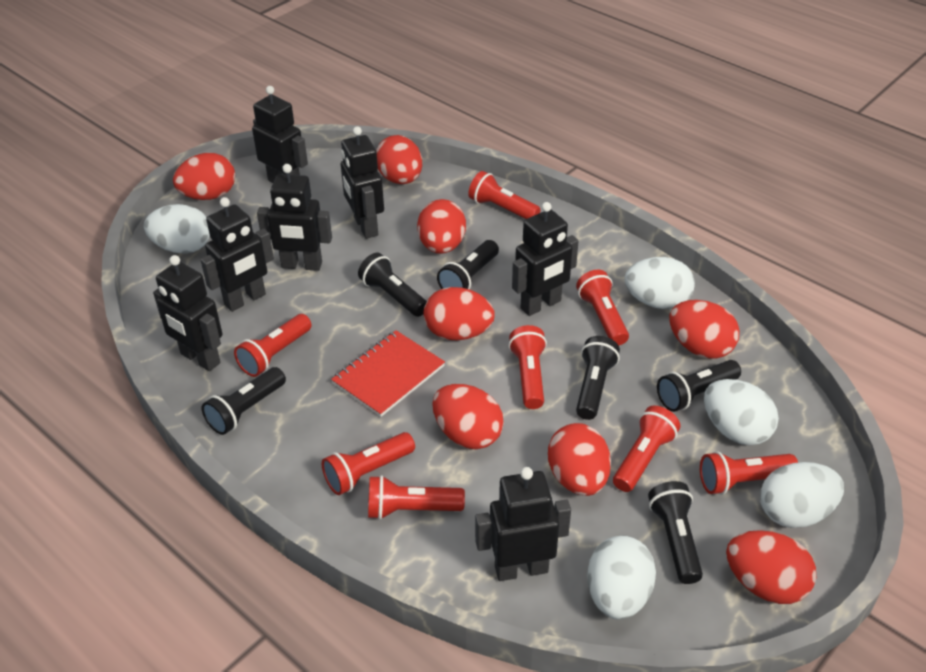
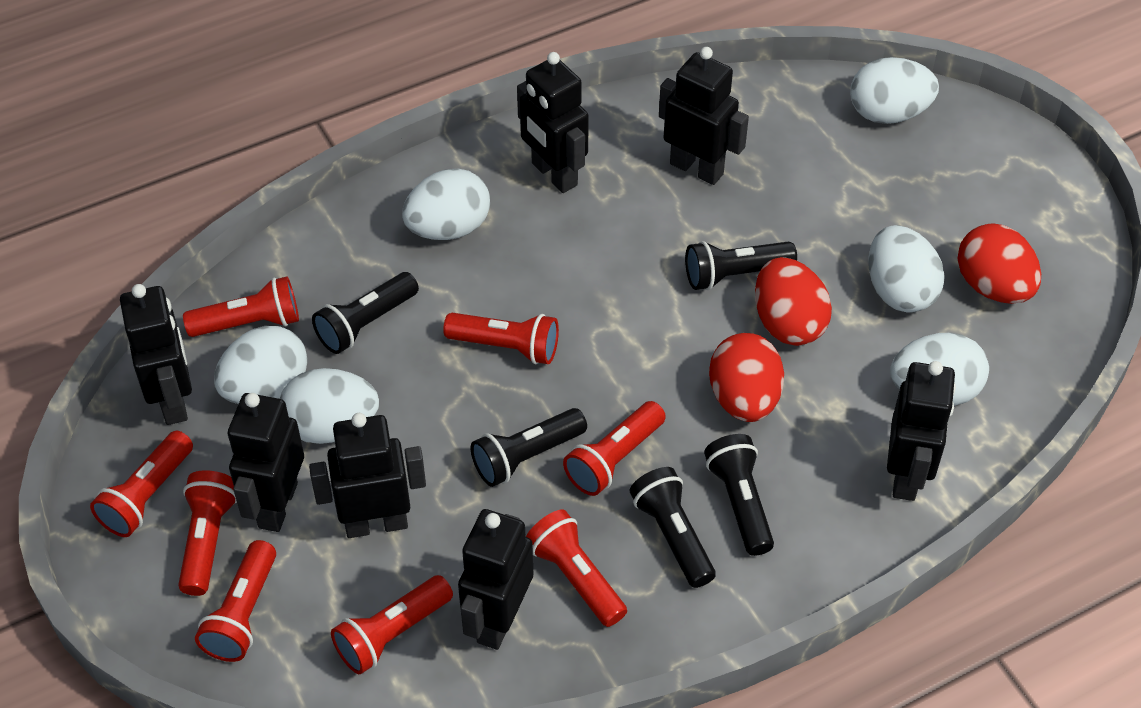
black flashlight: [202,367,286,435] [358,253,427,317] [437,240,499,289] [576,336,620,420] [648,481,703,584] [657,360,741,412] = 6 -> [312,272,419,354] [471,408,587,487] [630,467,716,588] [685,241,797,290] [704,434,774,556] = 5
red egg: [173,153,235,200] [376,135,422,184] [417,199,466,254] [424,287,495,340] [432,384,504,449] [548,423,611,496] [669,300,740,359] [726,530,816,604] = 8 -> [709,333,784,422] [755,257,832,346] [958,223,1041,304] = 3
red notebook: [331,330,445,417] = 1 -> none = 0
white egg: [144,204,210,253] [587,536,656,620] [625,257,695,309] [704,379,779,446] [760,462,844,528] = 5 -> [214,326,308,404] [280,368,379,444] [402,169,490,240] [850,57,939,124] [868,225,945,313] [890,333,989,406] = 6

